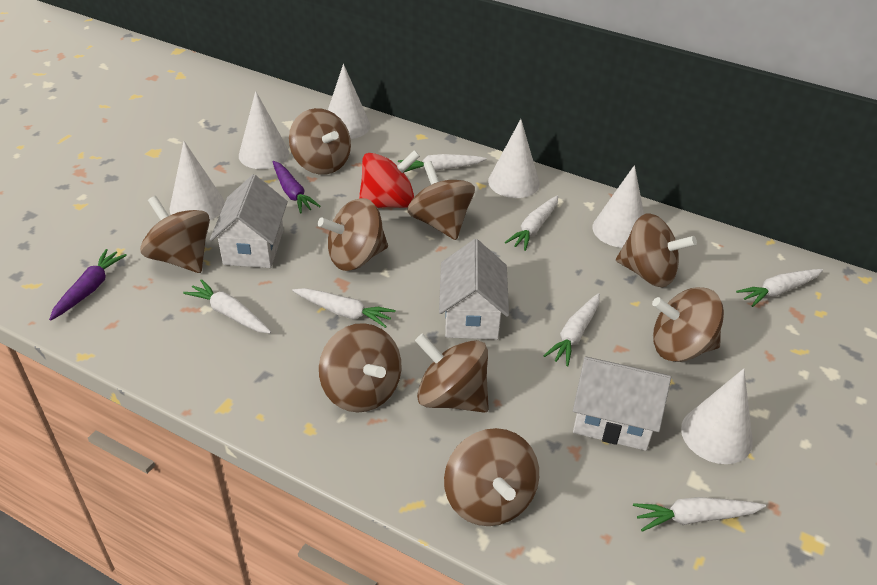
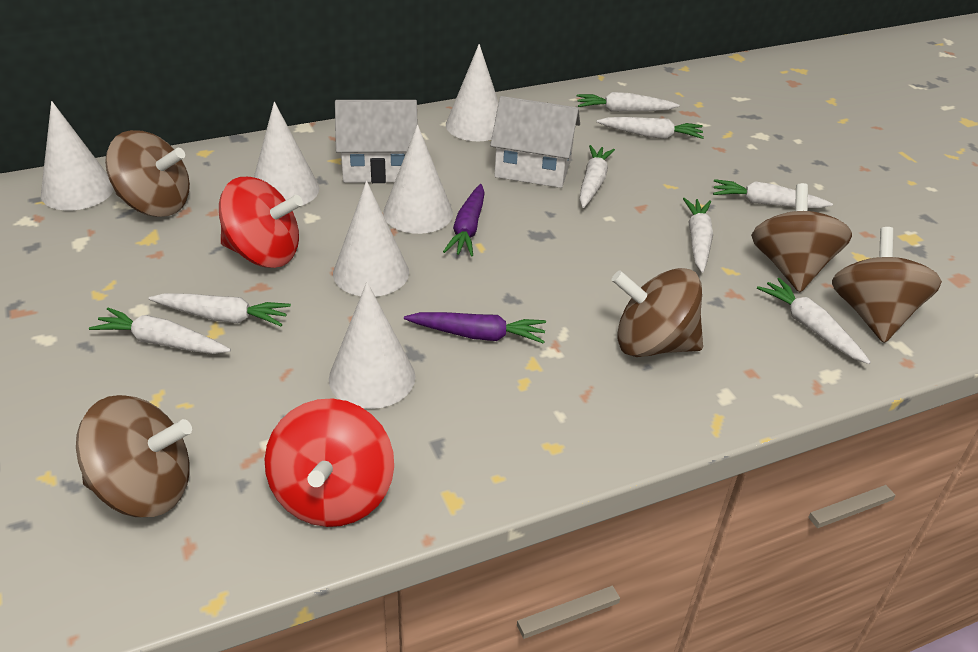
brown spinning top: [140,196,210,273] [289,108,351,175] [318,198,388,271] [319,323,402,413] [407,161,475,240] [415,333,489,413] [444,428,539,526] [616,213,697,287] [652,287,724,362] = 9 -> [76,395,192,517] [105,130,190,217] [612,268,703,357] [751,183,852,292] [832,227,942,343] = 5
red spinning top: [359,150,420,208] = 1 -> [219,177,303,268] [264,398,394,527] = 2
white carrot: [183,279,271,333] [292,288,396,328] [398,154,487,173] [505,196,558,251] [544,293,600,366] [633,497,766,532] [736,269,823,307] = 7 -> [89,308,231,354] [149,293,291,326] [577,92,680,112] [579,145,615,208] [596,117,704,139] [683,198,713,273] [713,179,833,208] [757,278,871,364] = 8
white house: [210,175,288,268] [439,239,509,340] [573,356,671,451] = 3 -> [335,100,418,183] [490,96,580,188] = 2

